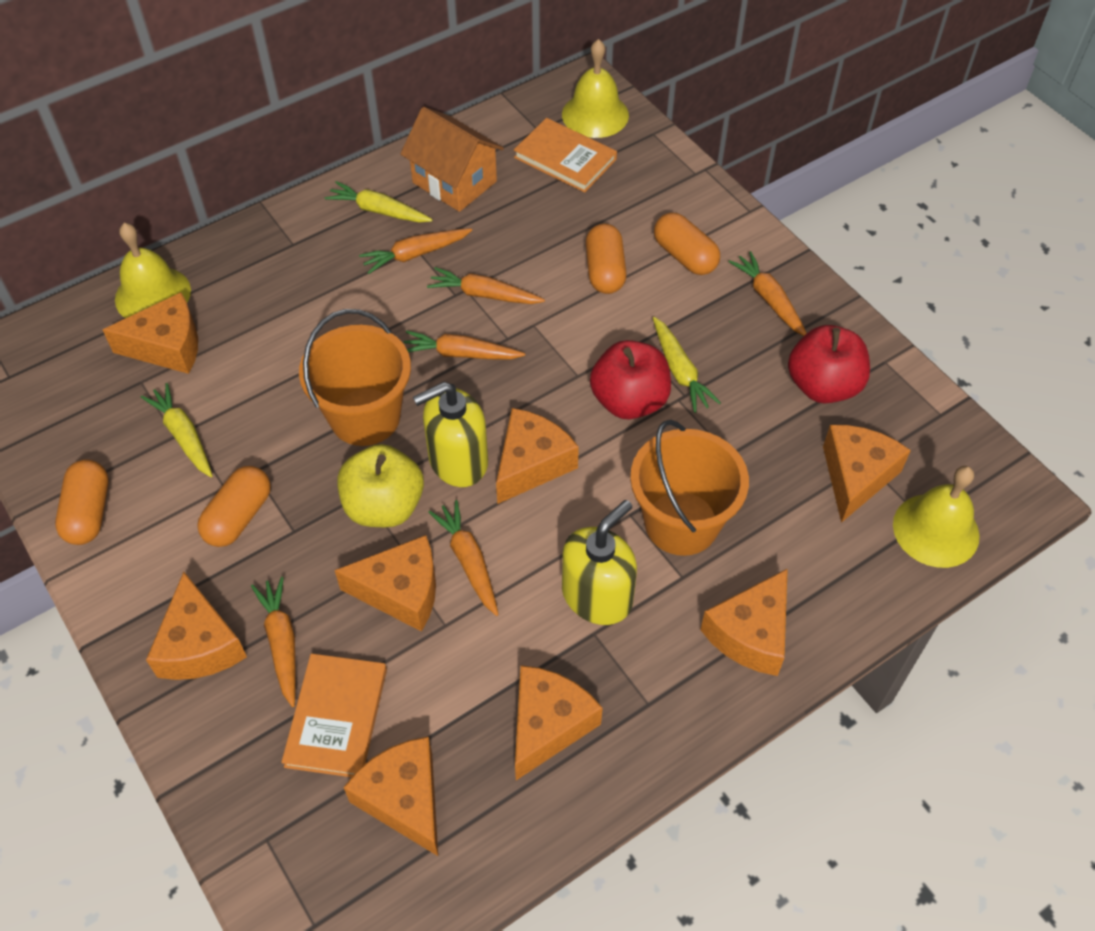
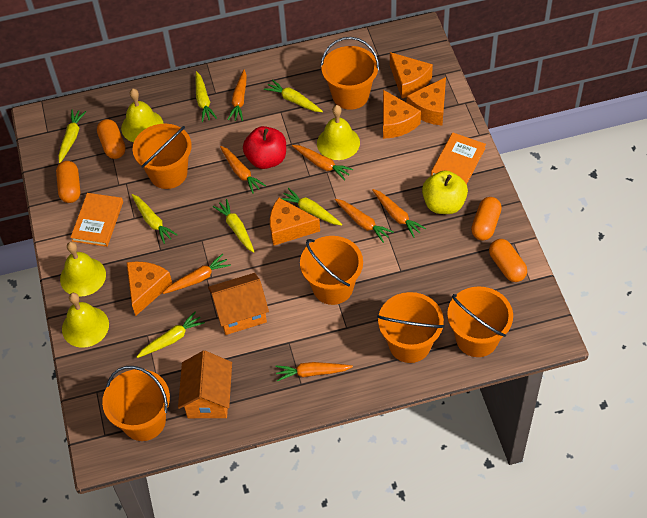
orange bucket: [299,309,411,446] [630,420,749,556] = 2 -> [102,366,170,441] [133,124,192,189] [300,236,363,305] [321,37,379,110] [377,292,445,363] [447,286,513,357] = 6
orange carrot: [251,577,296,707] [359,228,472,274] [404,331,525,359] [427,267,545,304] [428,500,499,616] [729,251,807,336] = 6 -> [163,254,231,294] [220,146,266,194] [228,70,247,121] [275,362,353,381] [292,145,353,180] [335,199,394,243] [372,189,426,238] = 7
orange cheese: [103,292,198,374] [146,572,247,680] [335,535,436,632] [343,736,438,856] [496,408,579,504] [515,665,603,780] [700,568,788,676] [823,425,911,523] = 8 -> [127,262,172,316] [270,198,320,246] [383,90,421,139] [390,52,433,98] [407,77,446,125] = 5
orange house: [400,107,504,212] = 1 -> [178,351,232,418] [208,273,269,335] = 2
red apple: [590,340,671,420] [788,325,870,404] = 2 -> [243,126,286,169] = 1
yellow bell: [115,223,191,318] [562,39,629,138] [893,466,980,568] = 3 -> [60,242,106,297] [62,293,109,348] [121,89,163,142] [317,105,360,160] = 4
yellow carrot: [141,383,213,477] [325,181,433,223] [653,317,721,413] = 3 -> [58,110,86,163] [132,194,177,244] [137,311,205,358] [195,71,217,122] [213,199,254,253] [264,79,323,112] [281,188,342,225] = 7
yellow soap dispenser: [413,382,488,487] [562,500,637,625] = 2 -> none = 0

